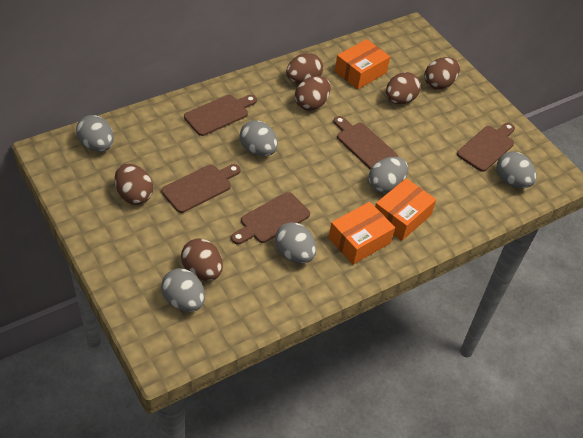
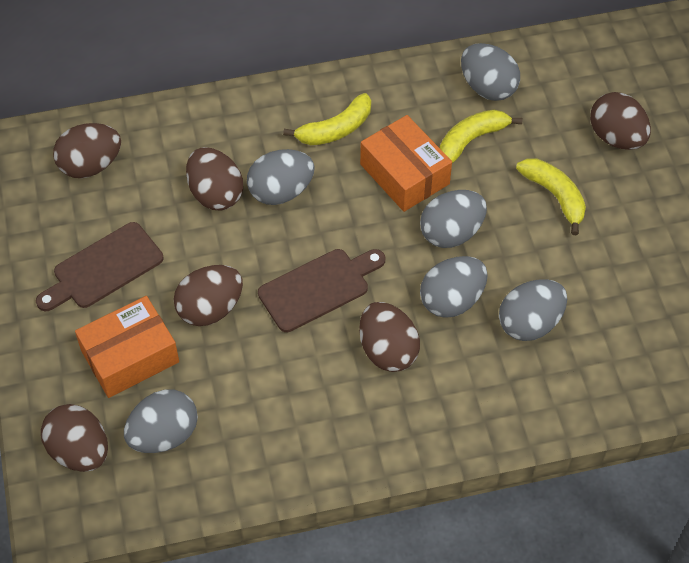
brown cutting board: [162,164,240,213] [184,95,257,136] [231,192,310,244] [334,116,398,170] [457,123,515,172] = 5 -> [36,222,163,311] [258,249,385,332] = 2
orange box: [328,202,395,265] [335,39,390,89] [375,178,436,241] = 3 -> [75,296,179,398] [360,115,452,212] = 2
yellow banana: none = 0 -> [283,93,371,145] [440,110,522,163] [516,158,586,235] = 3

